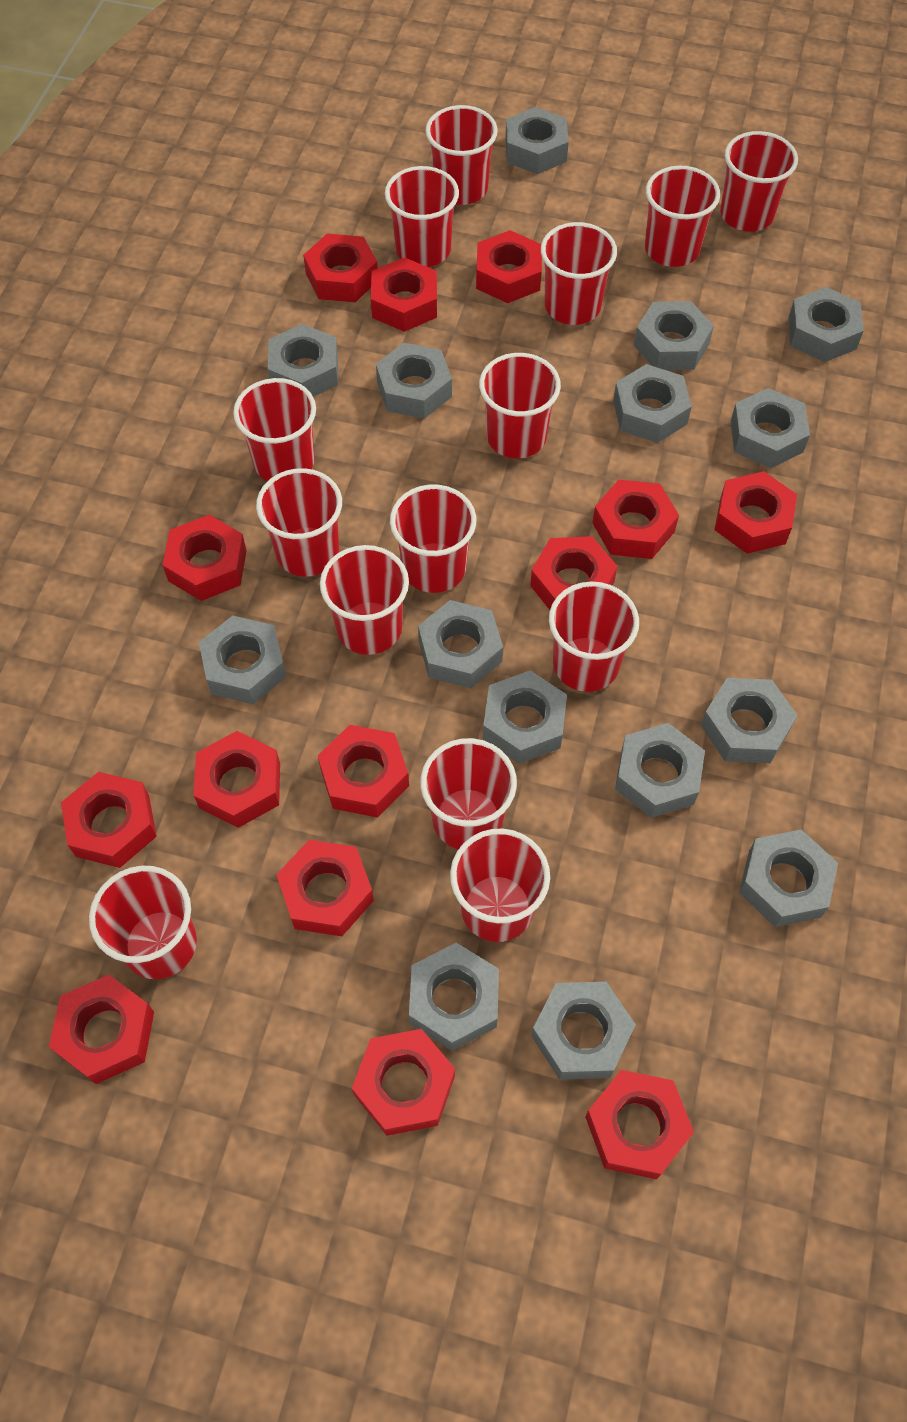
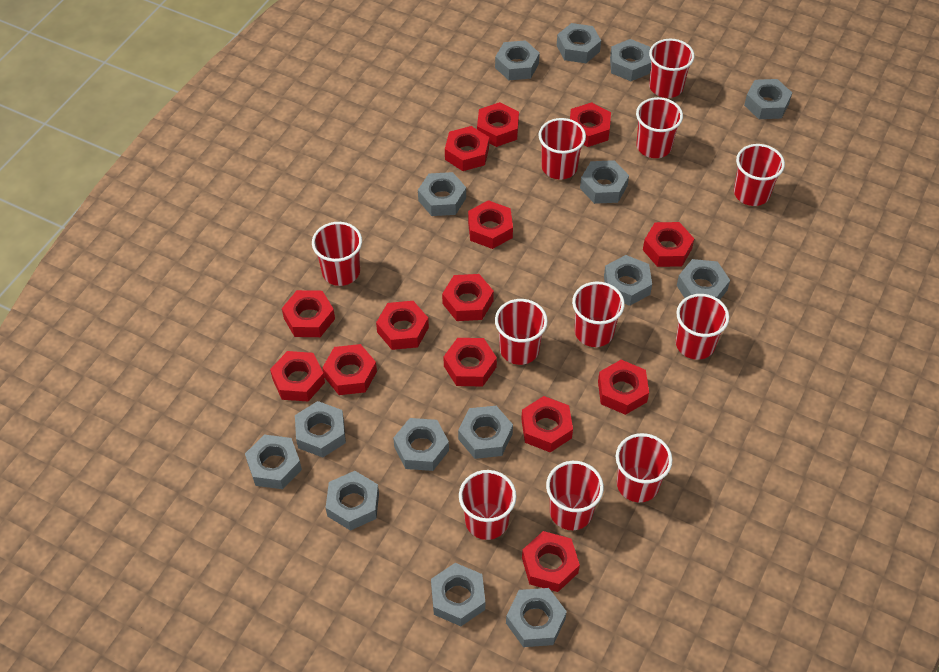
red cup: [89,866,197,979] [233,378,316,481] [256,468,342,577] [320,545,409,655] [385,166,459,267] [390,484,476,593] [420,738,517,849] [426,105,498,205] [450,829,550,942] [479,353,561,458] [541,222,617,325] [549,582,639,692] [645,166,720,267] [720,131,798,232] = 14 -> [312,222,362,286] [459,470,517,540] [495,299,548,365] [538,118,586,180] [546,461,604,530] [572,281,625,347] [616,433,673,502] [636,97,683,158] [649,39,695,98] [676,294,729,360] [734,144,785,206] = 11

